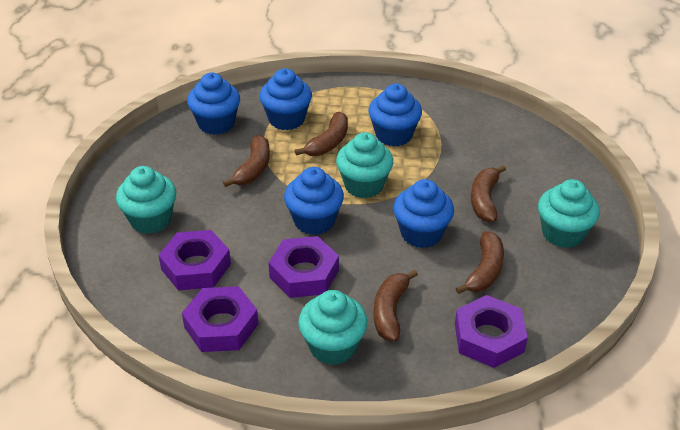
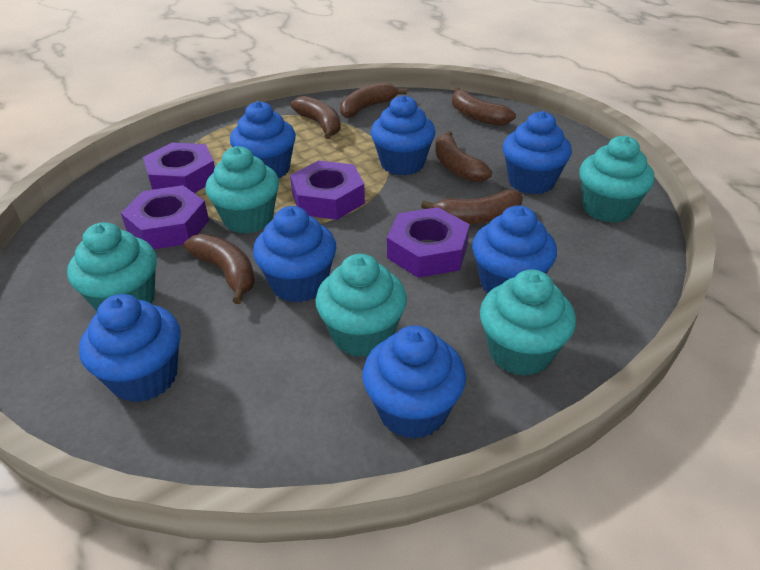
blue cupcake: [187,72,240,135] [259,68,312,130] [284,167,344,235] [368,84,422,147] [393,179,454,248] = 5 -> [79,294,181,402] [230,101,296,178] [253,206,336,303] [363,326,466,439] [371,95,436,175] [472,205,557,294] [503,111,572,194] = 7
brown banana: [223,135,270,187] [295,112,348,156] [374,270,418,341] [456,231,504,294] [471,165,506,222] = 5 -> [184,234,255,304] [291,96,341,139] [340,82,407,118] [421,190,523,224] [435,131,492,182] [452,88,516,126] = 6
turquoise cupcake: [116,166,176,234] [298,290,367,365] [336,132,393,198] [538,179,600,248] = 4 -> [67,222,157,311] [205,146,279,234] [315,254,407,357] [480,269,576,376] [579,135,655,223] = 5

